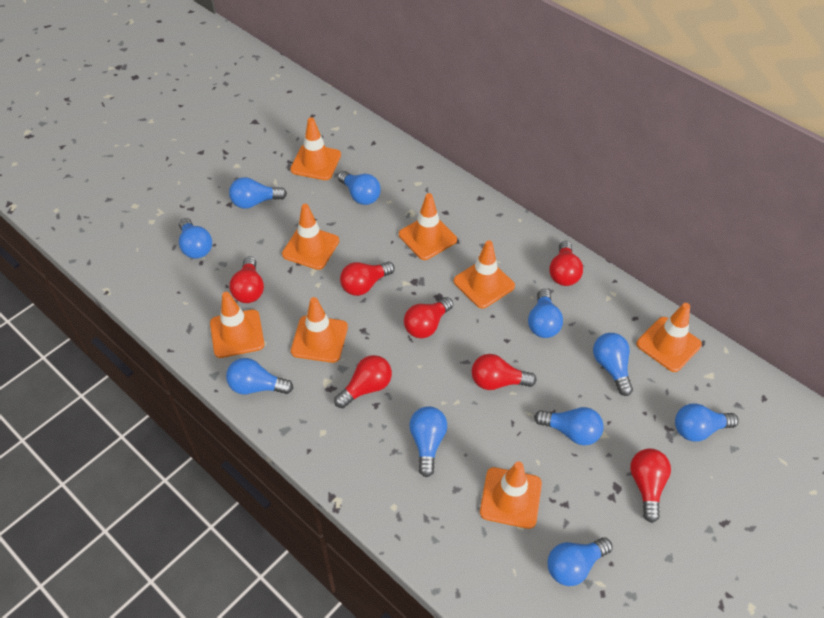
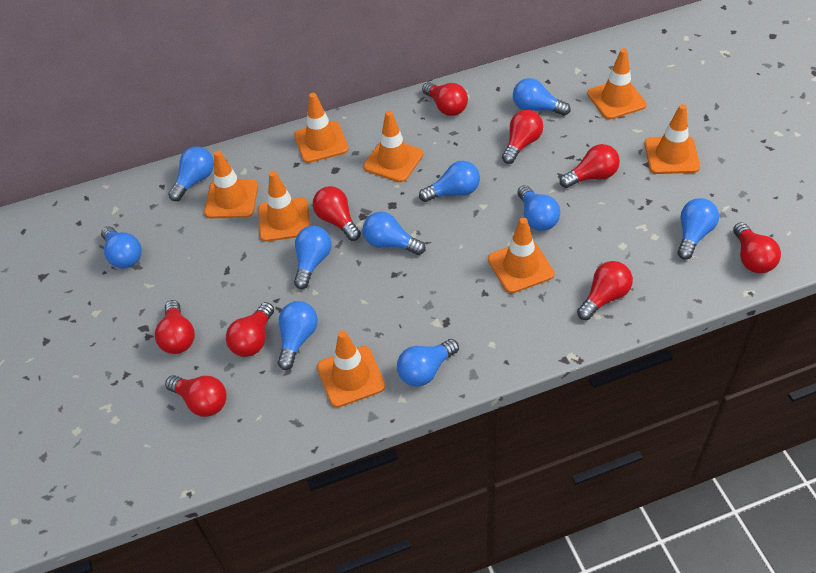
red light bulb: [229,256,264,303] [334,355,392,408] [340,262,395,296] [404,297,453,338] [472,354,536,390] [549,241,583,286] [630,448,671,523] = 7 -> [155,300,195,354] [165,375,227,417] [226,302,274,357] [313,186,361,241] [422,82,468,116] [502,110,543,164] [560,144,620,188] [577,261,633,320] [733,222,781,273] = 9

